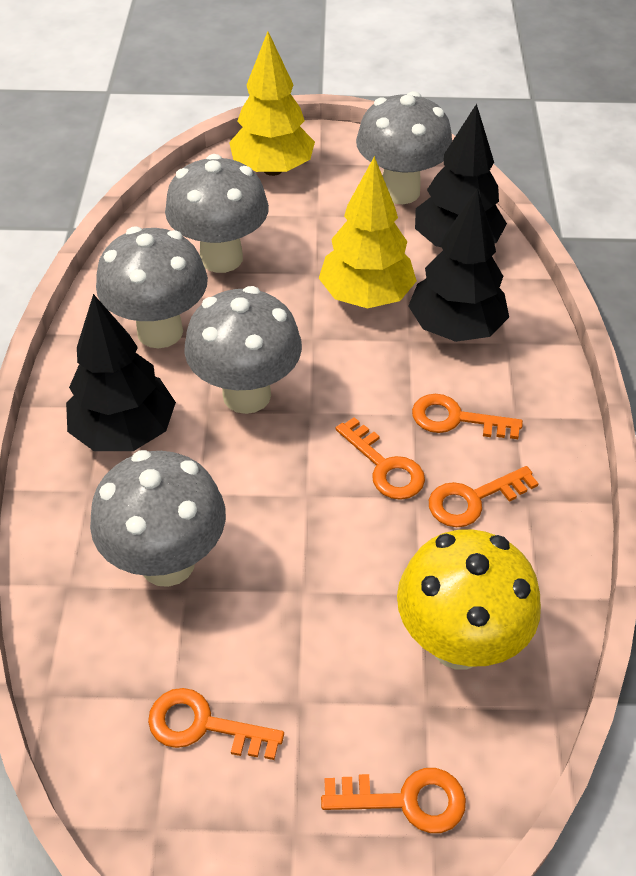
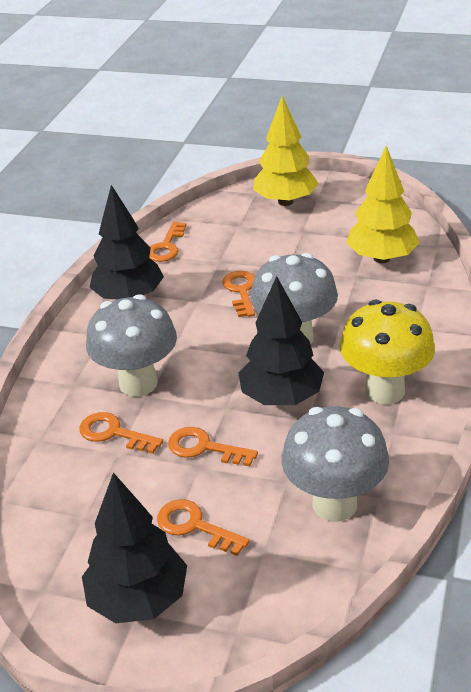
grey mushroom: [90,450,226,587] [96,226,208,348] [165,154,269,273] [184,286,302,414] [356,91,452,204] = 5 -> [86,294,177,396] [250,253,338,344] [281,406,389,521] = 3

